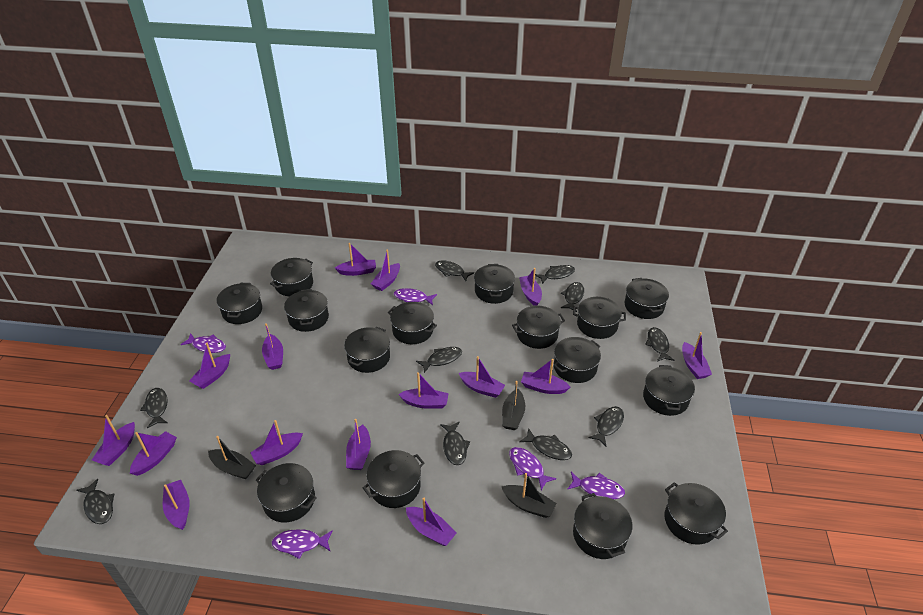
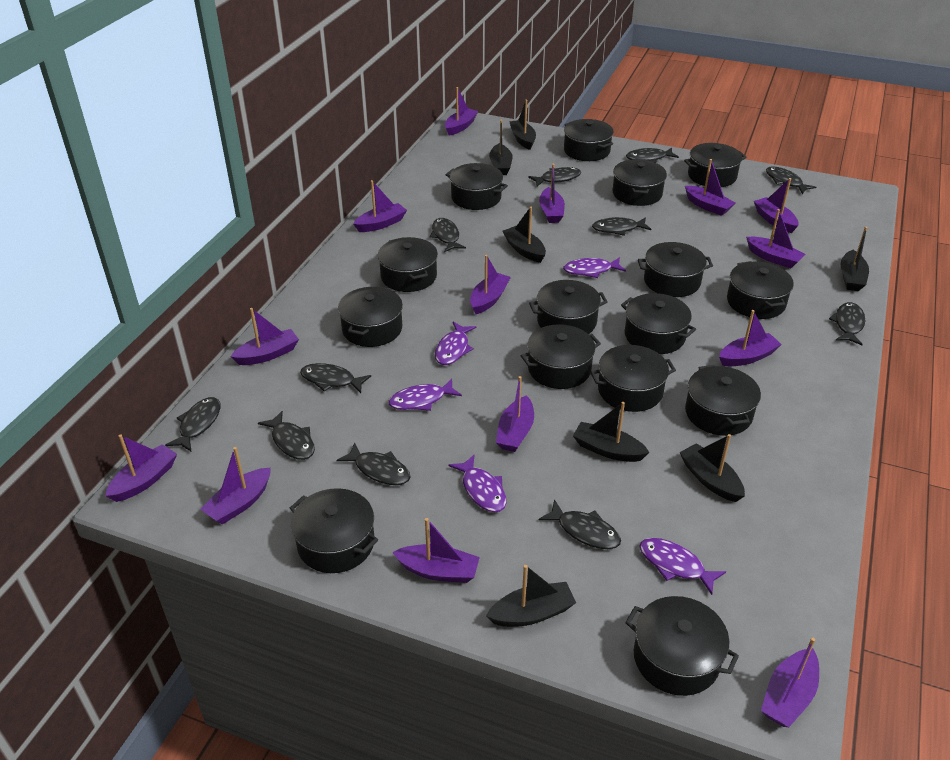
black boat: [208,436,256,479] [502,381,525,430] [502,473,557,518] = 3 -> [486,565,576,627] [489,120,512,175] [502,207,546,263] [509,99,536,150] [573,402,650,462] [680,434,745,502] [840,227,869,291] = 7
black fish: [77,479,114,524] [140,388,168,428] [416,347,462,373] [435,260,474,281] [440,422,470,465] [519,428,572,460] [535,265,575,284] [561,282,584,312] [588,406,624,447] [645,327,675,362] = 10 -> [165,397,220,451] [258,411,315,460] [300,363,371,393] [337,442,411,485] [430,218,466,252] [528,167,581,186] [539,499,621,549] [592,217,651,236] [626,148,679,163] [766,166,816,194] [829,302,865,345] = 11
purple boat: [92,415,135,466] [130,431,177,476] [163,480,190,530] [189,343,230,389] [251,420,303,465] [262,323,283,370] [335,243,376,276] [346,419,371,470] [371,249,400,291] [399,372,449,409] [406,498,457,546] [459,356,505,398] [519,268,542,306] [521,359,570,394] [682,332,712,379] = 15 -> [105,434,177,502] [201,447,271,525] [230,308,299,365] [353,180,407,232] [393,518,480,583] [445,87,478,135] [470,255,511,314] [496,376,534,452] [539,164,565,223] [685,159,735,216] [719,310,782,366] [746,209,805,268] [754,178,799,233] [761,638,819,727] = 14

